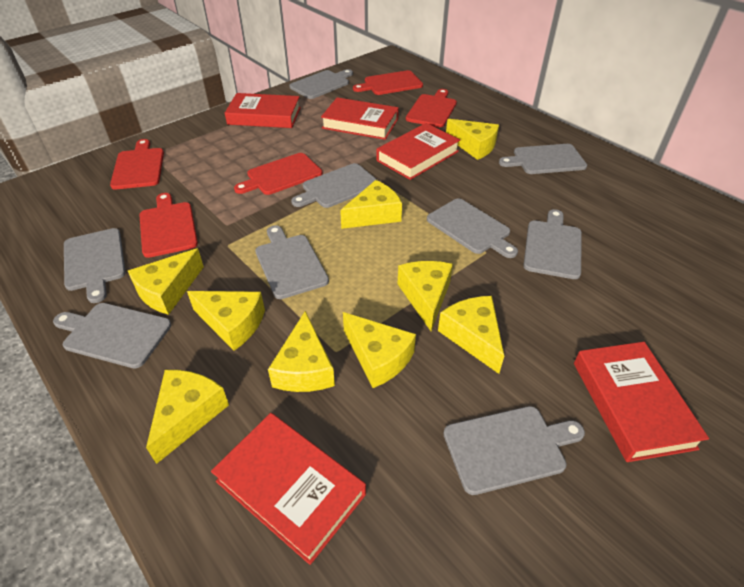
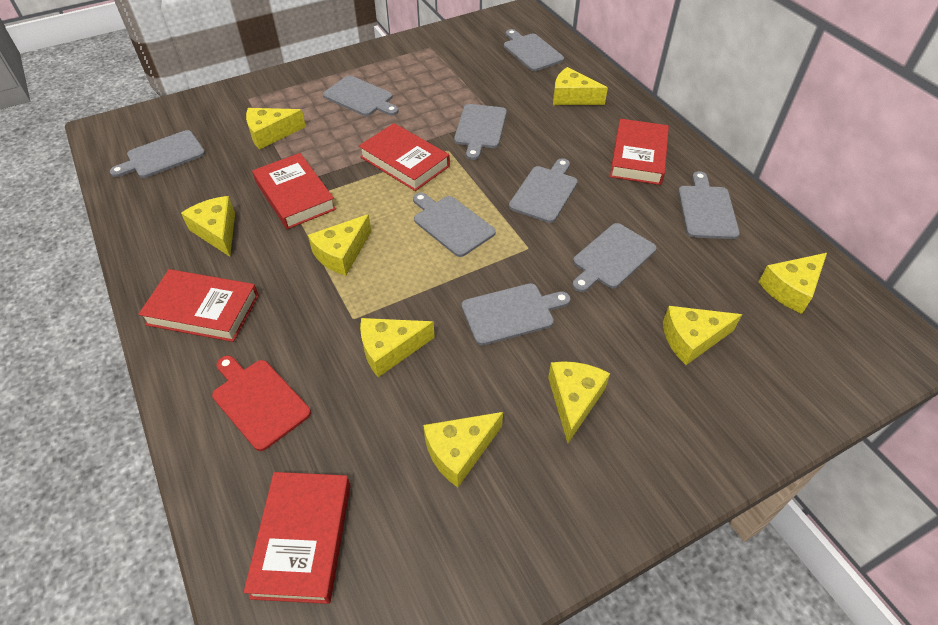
red cutting board: [110,139,164,190] [140,193,198,258] [234,153,322,195] [353,70,423,95] [406,89,457,127] = 5 -> [212,356,311,451] = 1

